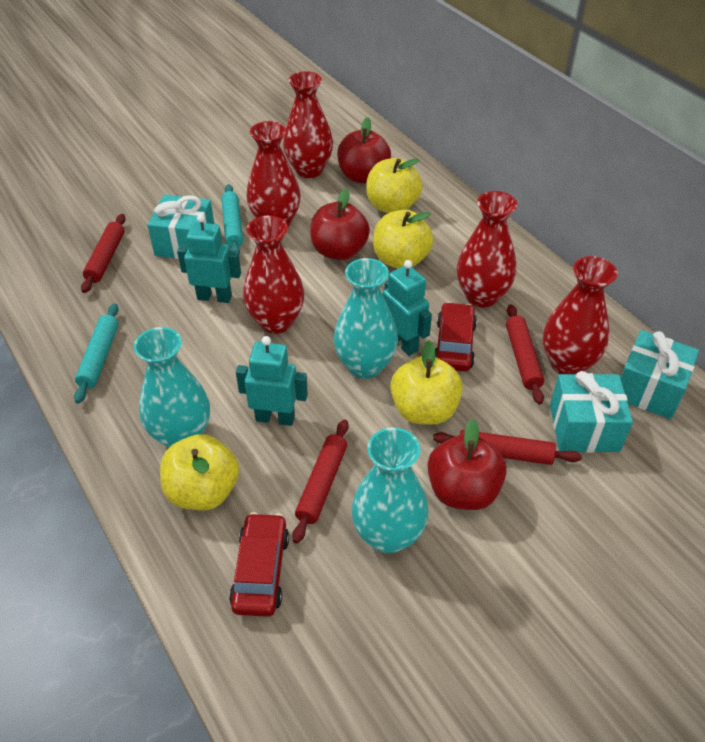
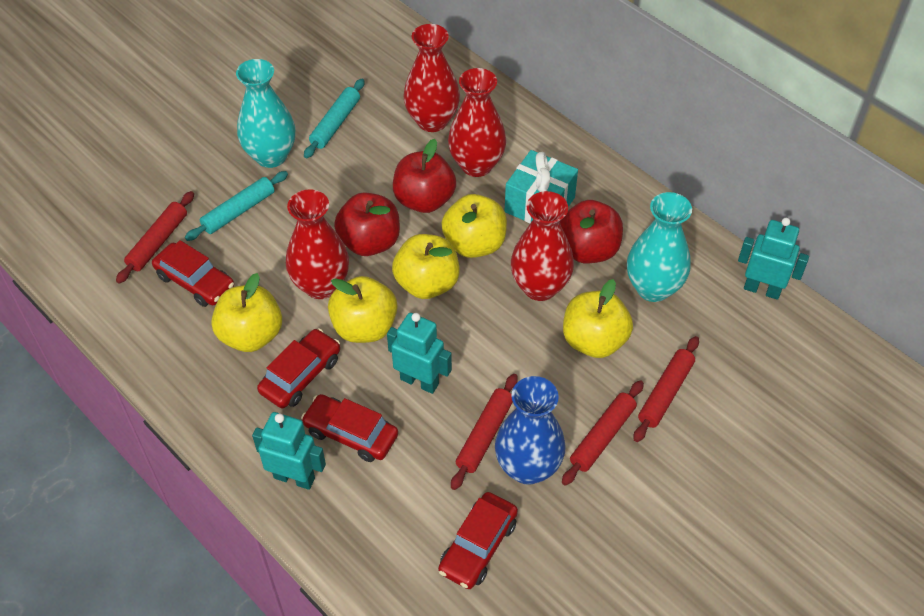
blue vase: none = 0 -> [495,376,566,485] = 1
red car: [229,512,289,617] [435,302,477,371] = 2 -> [152,240,234,307] [257,328,340,408] [301,394,398,462] [438,492,518,589] = 4
red vase: [243,216,304,334] [247,121,301,227] [283,71,333,178] [457,191,517,307] [543,256,617,374] = 5 -> [286,190,349,299] [403,24,460,132] [448,68,506,177] [511,191,574,301] = 4
turquoise gift: [147,195,214,259] [550,371,633,453] [621,330,699,419] = 3 -> [505,150,578,223] = 1
turquoise vase: [134,327,210,448] [333,258,398,379] [351,428,428,554] = 3 -> [236,59,295,168] [627,192,692,302] = 2
yellow apple: [160,434,239,510] [366,158,422,213] [373,210,434,268] [390,341,463,425] = 4 -> [211,273,282,352] [328,276,397,343] [392,234,460,299] [441,194,507,258] [563,279,633,358] = 5

